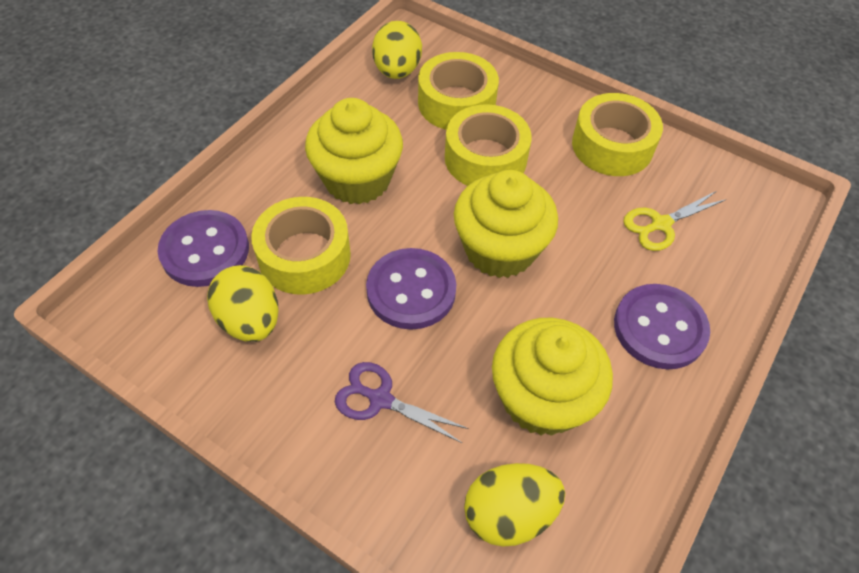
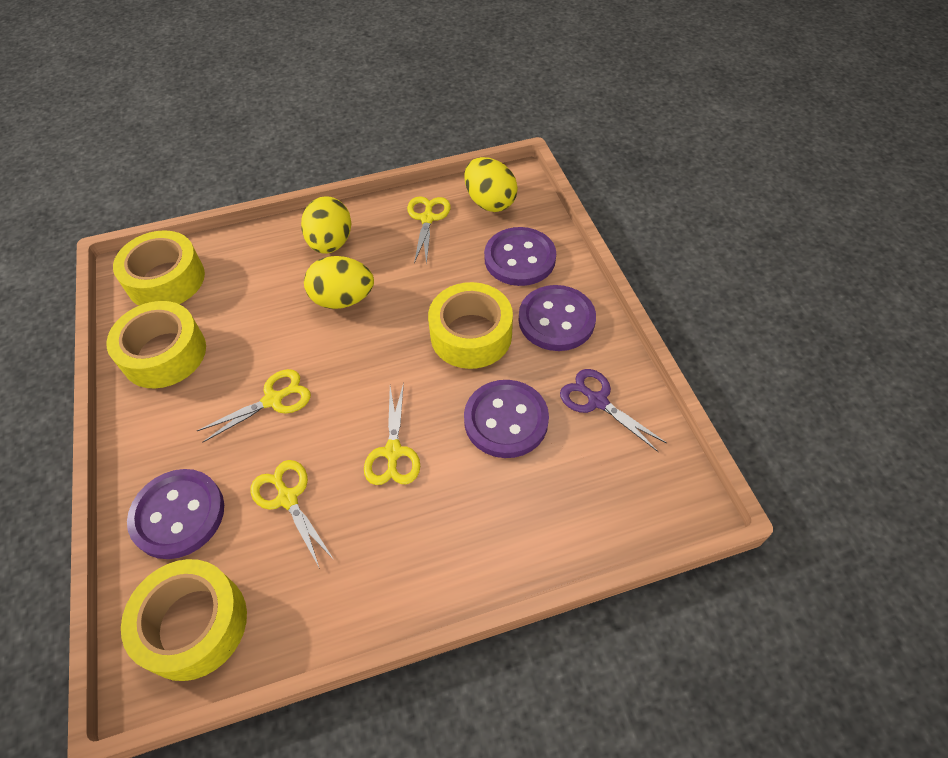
purple button: [157,210,249,287] [366,248,456,330] [614,284,710,369] = 3 -> [127,469,224,559] [464,380,549,458] [484,227,556,286] [518,285,596,351] = 4
yellow cupcake: [305,98,403,205] [454,170,558,278] [492,318,613,436] = 3 -> none = 0
yellow scissors: [623,191,726,251] = 1 -> [197,369,311,442] [251,460,335,569] [364,383,420,485] [407,196,451,265] = 4

